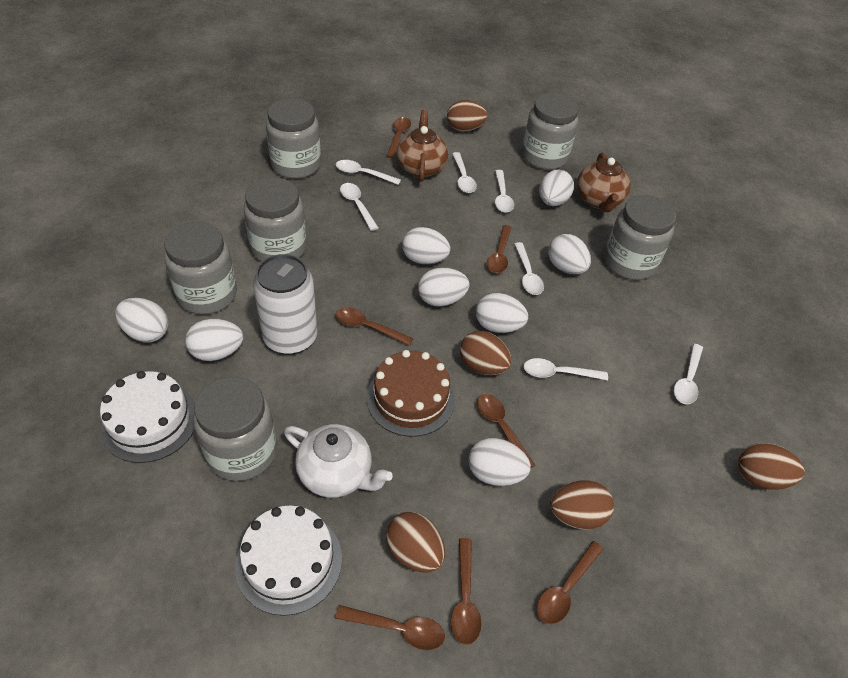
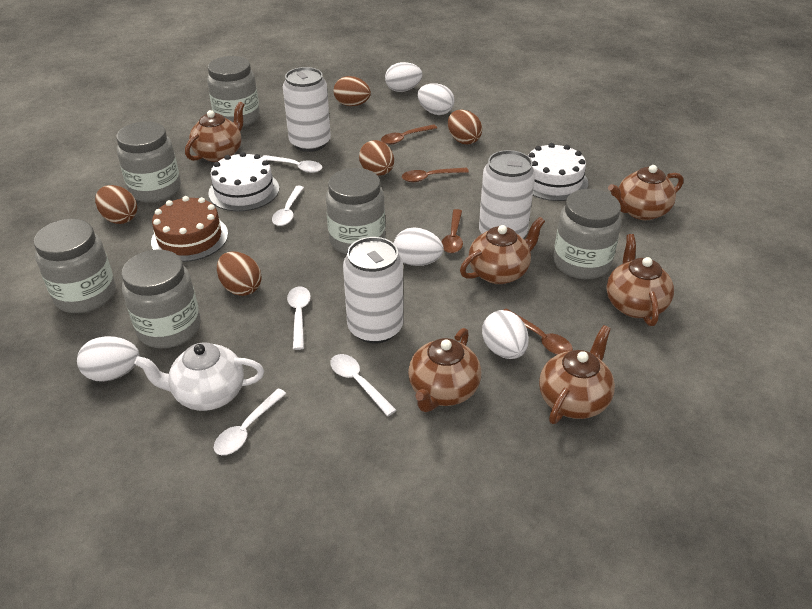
brown spoon: [335,605,445,650] [336,307,414,346] [387,117,411,158] [451,538,481,645] [477,394,535,468] [487,225,512,273] [537,541,603,624] = 7 -> [381,124,437,145] [402,168,469,182] [442,209,463,253] [504,308,573,355] = 4
brown teapot: [397,110,448,182] [577,152,631,212] = 2 -> [185,101,245,162] [408,328,481,412] [460,217,545,284] [539,325,615,424] [606,234,674,326] [608,165,683,220] = 6
white can: [253,254,317,355] = 1 -> [283,67,331,152] [343,237,403,343] [479,150,535,238] = 3
white egg: [115,298,169,342] [185,319,243,361] [402,227,451,264] [418,268,469,307] [468,438,531,486] [476,293,528,333] [539,170,574,206] [548,234,591,274] = 8 -> [77,336,139,382] [385,62,422,92] [394,228,444,266] [418,83,455,115] [482,310,529,359] = 5
white spoon: [336,160,401,185] [340,183,378,231] [452,152,477,193] [495,170,514,213] [514,242,544,295] [523,358,608,380] [674,344,703,404] = 7 -> [214,388,287,455] [262,155,323,173] [272,186,304,226] [287,286,311,350] [330,354,396,416] = 5

